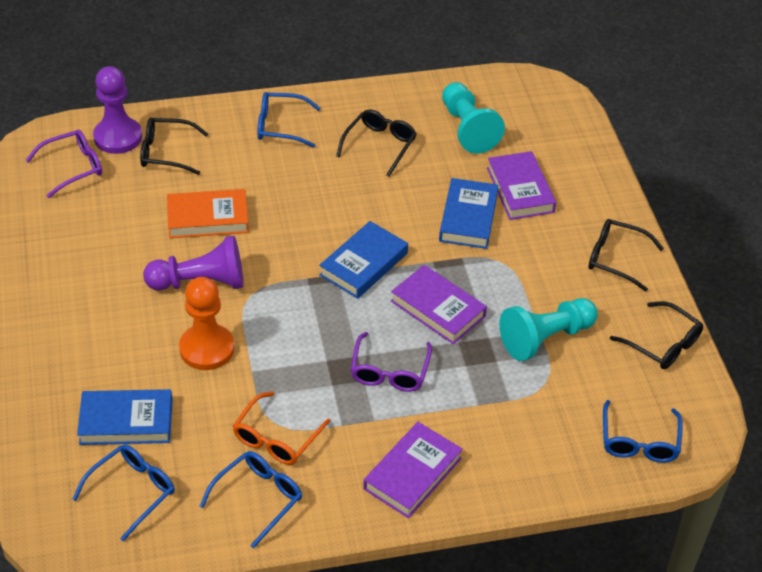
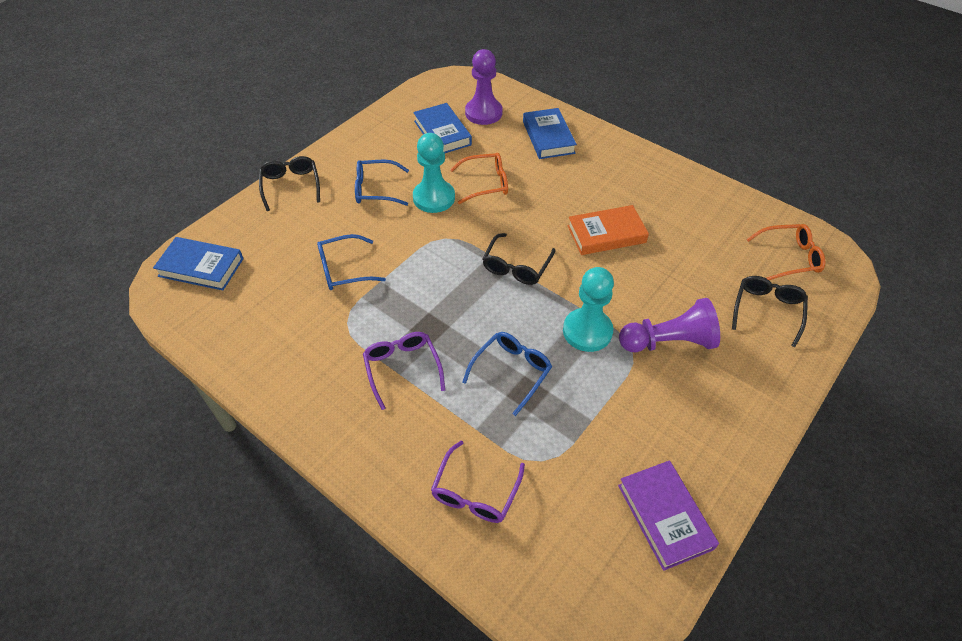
black glasses: [140,118,208,175] [336,110,417,176] [588,219,664,291] [610,301,703,369] = 4 -> [259,156,320,211] [482,233,555,285] [732,276,808,347] = 3
blue glasses: [72,445,175,541] [199,451,302,549] [257,92,321,148] [603,400,683,463] = 4 -> [317,234,386,290] [355,160,409,206] [462,332,552,416] = 3
orange glasses: [233,391,331,465] = 1 -> [450,153,508,204] [746,224,825,280] = 2
orange pawn: [179,277,234,370] = 1 -> none = 0
purple book: [363,422,463,518] [391,265,487,344] [487,151,556,220] = 3 -> [618,460,719,571] = 1

